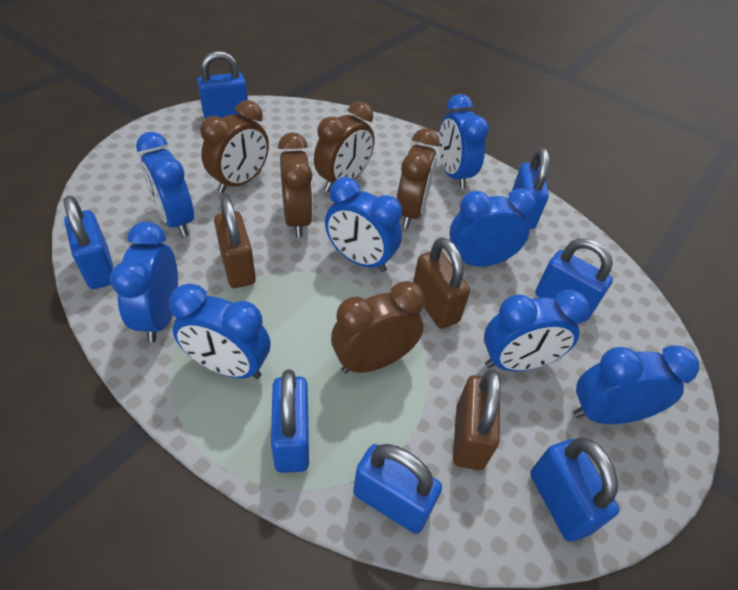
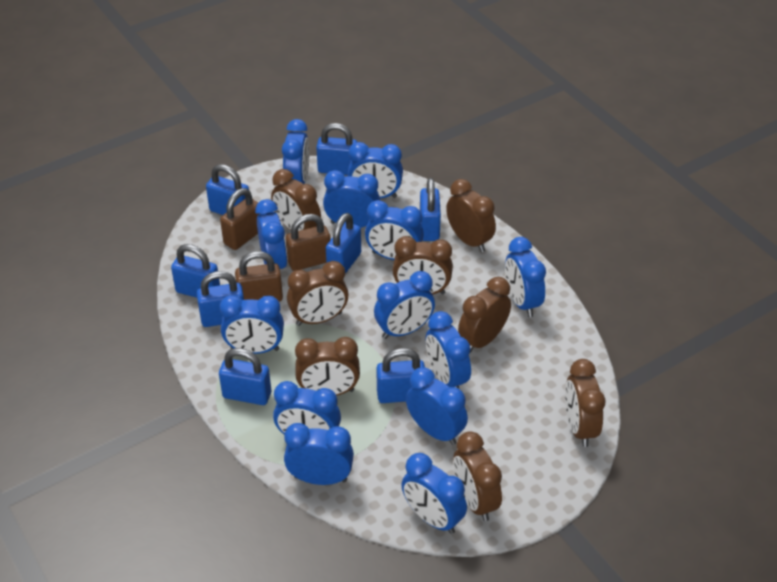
blue clock: [110,222,178,342] [136,132,194,236] [169,284,270,379] [325,177,402,272] [439,94,489,189] [449,188,536,267] [484,290,589,371] [573,345,699,424] = 8 -> [220,295,284,354] [255,199,287,269] [273,381,341,434] [282,119,309,184] [284,423,354,485] [323,170,380,228] [348,142,403,198] [365,200,424,260] [374,271,435,339] [401,453,467,534] [406,367,468,445] [426,311,471,389] [505,237,546,317] = 13
blue padlock: [64,196,114,289] [197,51,248,119] [271,369,309,473] [353,444,442,534] [512,148,549,229] [530,437,619,542] [535,238,613,322] = 7 -> [171,244,220,298] [197,271,244,327] [206,164,249,215] [219,348,271,405] [316,123,357,175] [326,213,361,274] [377,348,425,403] [420,178,441,241] = 8
brown clock: [200,100,269,193] [278,132,313,237] [314,101,375,192] [331,281,425,373] [396,129,440,228] = 5 -> [271,169,321,231] [287,261,349,326] [295,337,360,396] [392,236,453,294] [446,179,496,252] [453,431,502,521] [458,277,511,353] [565,359,606,447] = 8

